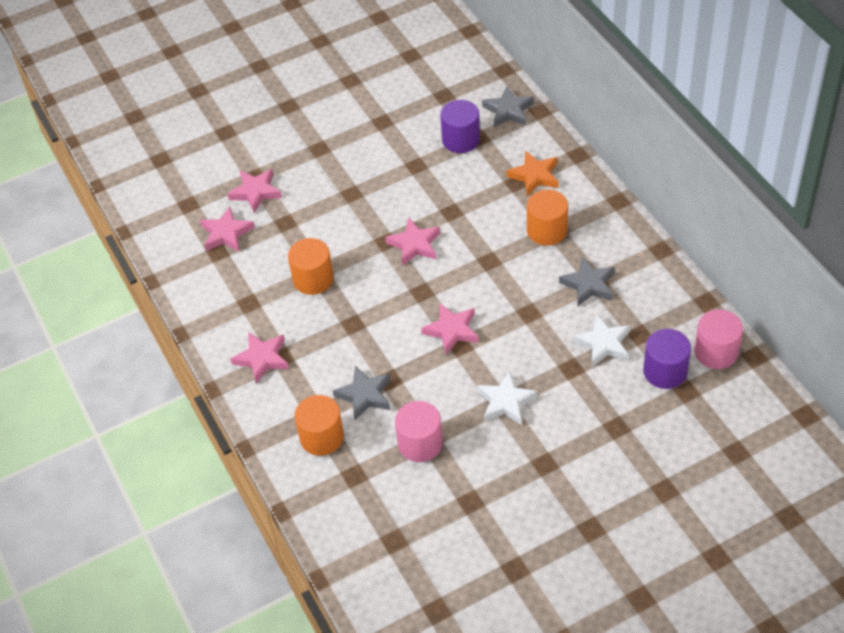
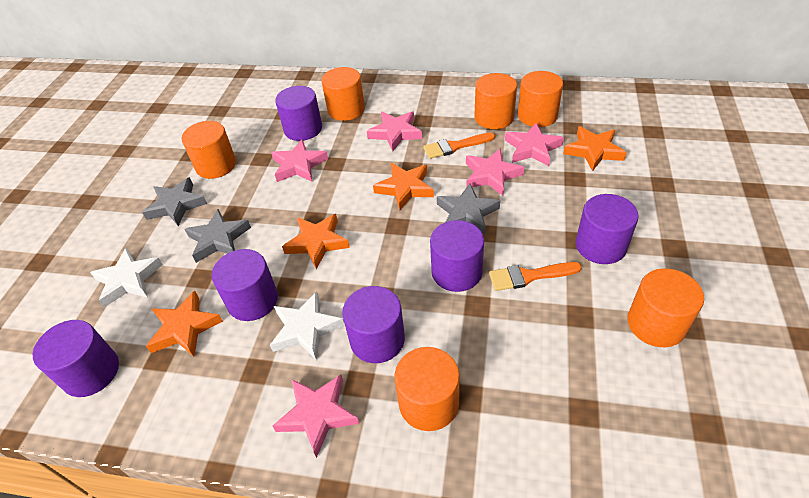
orange brush: none = 0 -> [423,132,495,159] [489,262,582,291] = 2
orange cylinder: [288,238,334,295] [294,395,344,456] [527,189,568,246] = 3 -> [182,121,236,179] [322,67,365,121] [394,347,460,431] [475,73,517,129] [518,71,563,127] [627,268,704,347] = 6
orange star: [507,151,559,196] = 1 -> [146,291,223,357] [282,214,350,269] [373,163,434,210] [563,126,627,171] = 4
pink cylinder: [395,401,443,462] [694,309,743,369] = 2 -> none = 0
purple cylinder: [440,100,480,153] [643,329,691,389] = 2 -> [33,320,119,397] [211,249,278,321] [275,86,322,141] [342,286,405,363] [430,220,484,292] [576,194,639,264] = 6

